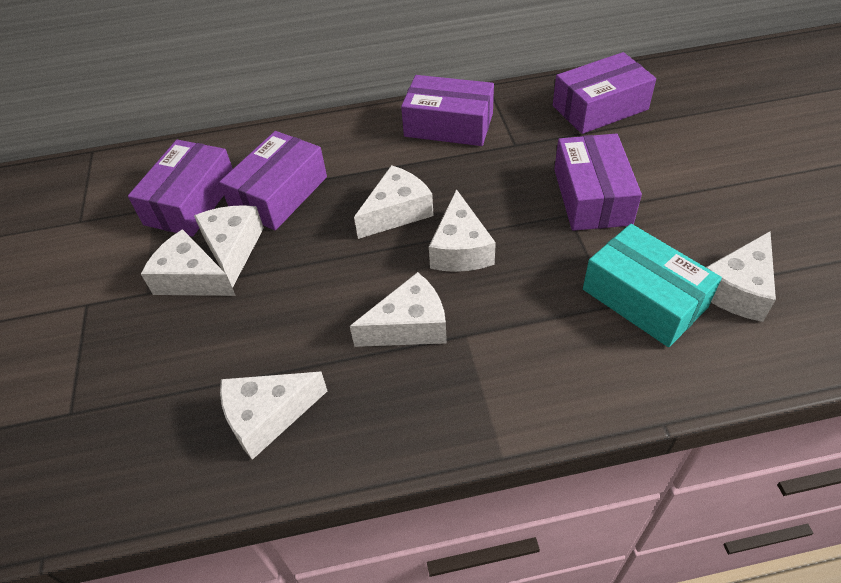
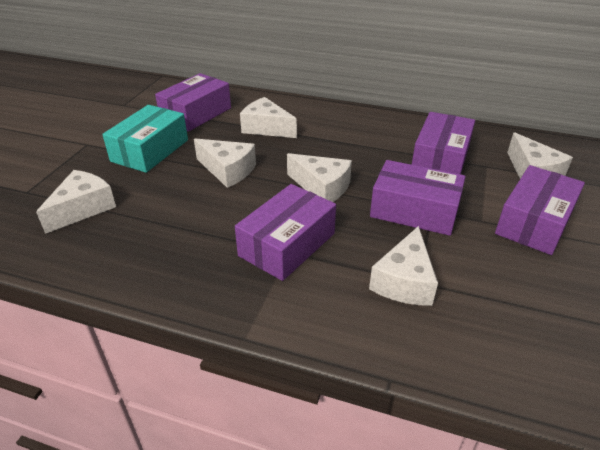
white cheese: [141,229,236,296] [194,205,264,288] [220,372,327,460] [350,272,447,347] [354,165,434,239] [429,189,496,272] [706,231,776,322] = 7 -> [36,170,116,234] [194,139,256,188] [240,97,297,138] [287,153,352,202] [369,226,438,306] [507,132,573,179] = 6

